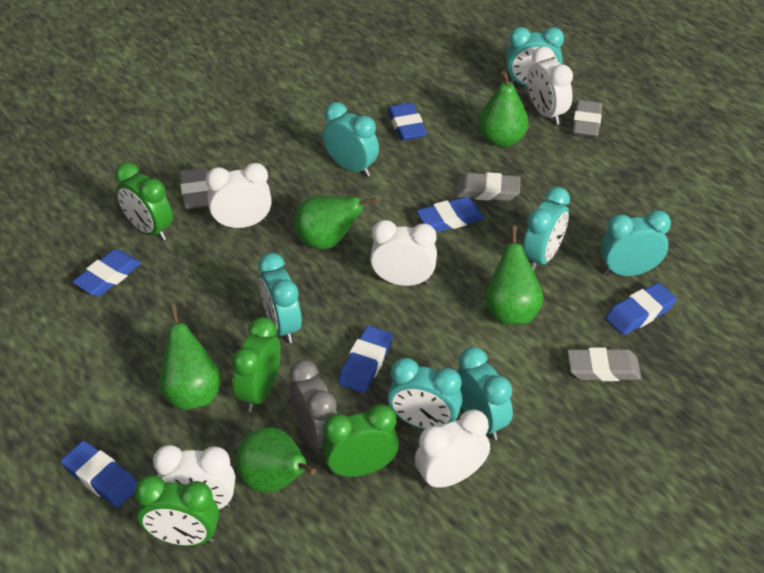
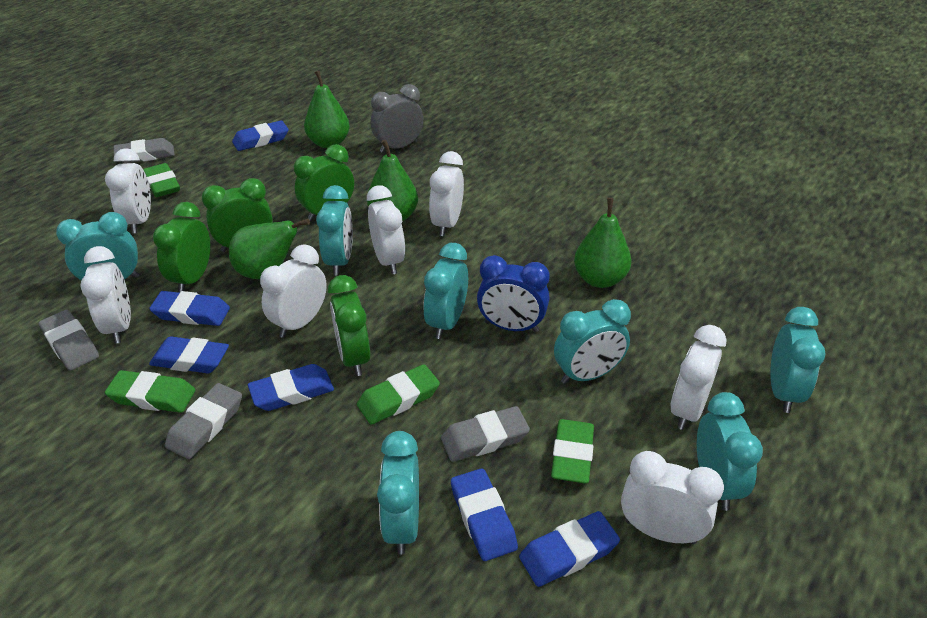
blue clock: none = 0 -> [477,255,550,332] = 1
green eraser: none = 0 -> [105,370,195,413] [143,163,180,197] [357,364,440,425] [551,419,594,484] = 4
green pear: [159,305,221,410] [236,427,316,493] [294,196,377,249] [478,71,528,147] [485,226,543,325] = 5 -> [229,219,310,279] [304,71,350,148] [367,139,418,221] [574,198,631,288] = 4
white clock: [153,445,235,509] [206,163,272,228] [370,220,437,286] [415,409,490,489] [527,46,573,125] = 5 -> [80,246,131,344] [105,148,151,233] [260,244,327,338] [367,185,405,274] [429,151,464,236] [621,451,724,544] [670,325,727,430] = 7

